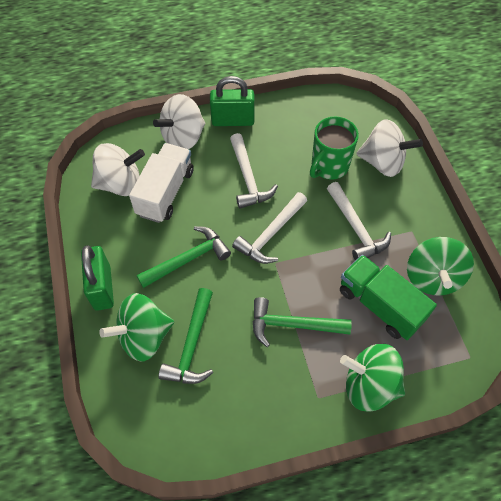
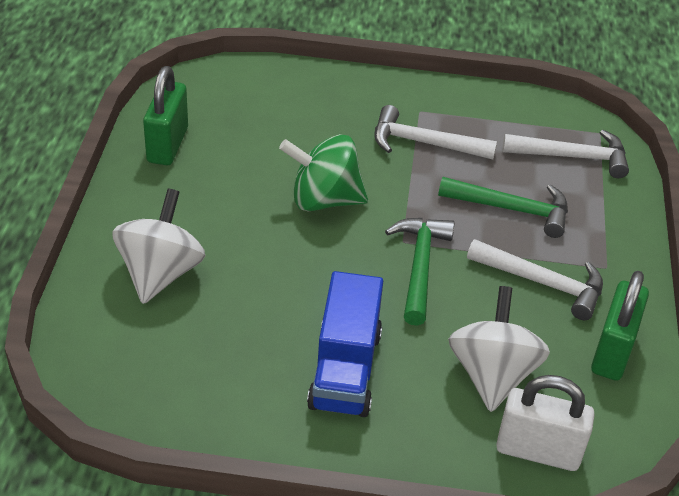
blue truck: none = 0 -> [307,271,383,417] = 1
green hammer: [137,226,231,288] [159,288,213,384] [253,297,352,347] = 3 -> [385,218,455,326] [438,177,568,238] = 2
green mug: [310,117,359,180] = 1 -> none = 0
green spinning top: [99,293,174,361] [340,344,405,412] [407,237,474,295] = 3 -> [279,134,368,212] = 1
green truck: [340,255,437,340] = 1 -> none = 0
white padlock: none = 0 -> [496,375,595,471] = 1
white spinning top: [91,143,145,196] [153,94,205,149] [356,119,423,177] = 3 -> [112,189,205,304] [448,286,550,412] = 2
white truck: [129,143,193,223] = 1 -> none = 0

